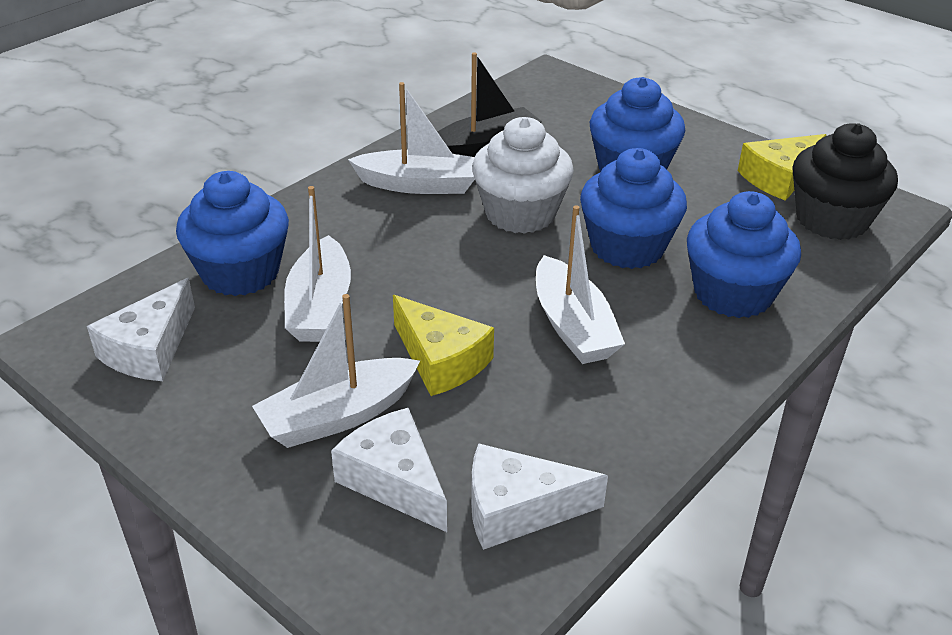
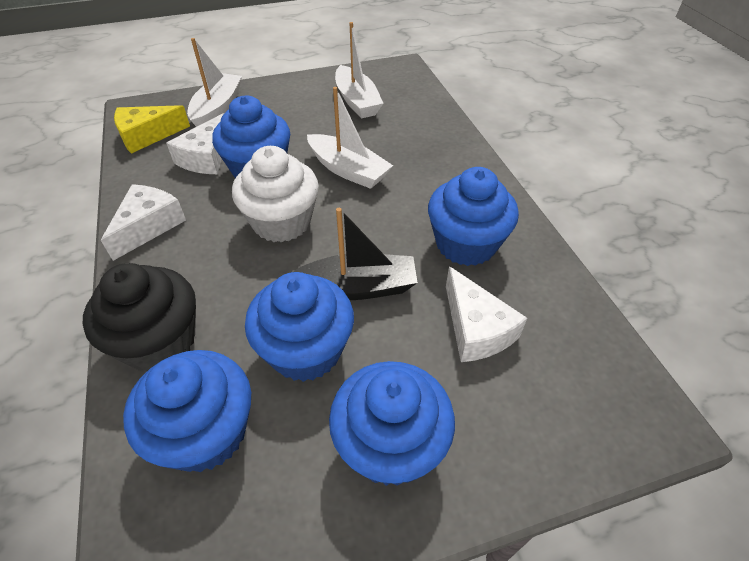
blue cupcake: [176,171,289,296] [580,148,687,269] [590,77,685,172] [687,191,801,318] = 4 -> [123,350,251,472] [212,96,290,178] [245,272,354,382] [329,361,455,486] [428,167,519,266] = 5
white boat: [252,294,420,448] [284,186,351,342] [348,82,475,194] [536,205,625,364] = 4 -> [187,38,242,127] [307,87,393,189] [335,22,384,118] = 3
yellow cheese: [393,295,494,396] [738,134,826,201] = 2 -> [114,105,190,154] = 1

